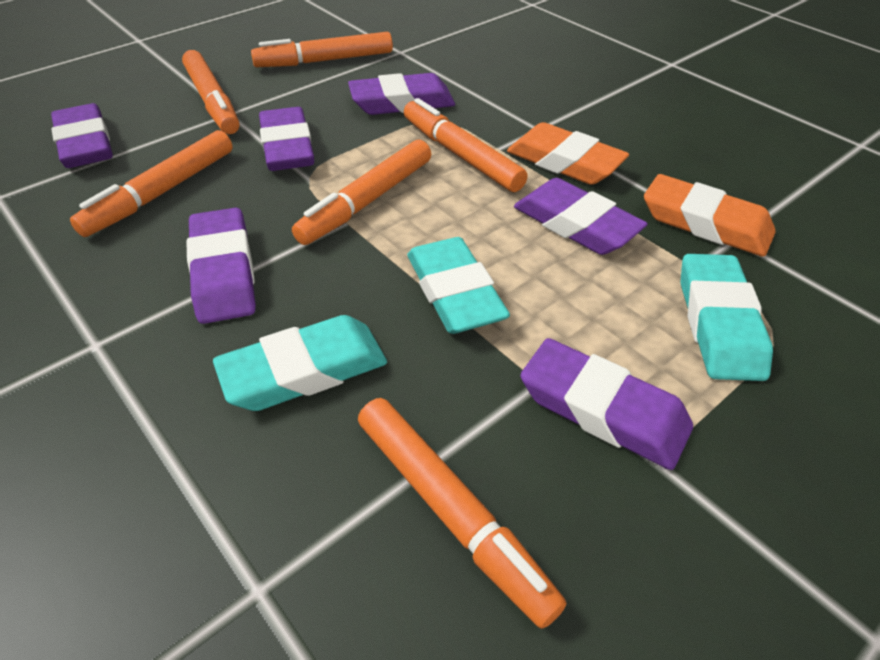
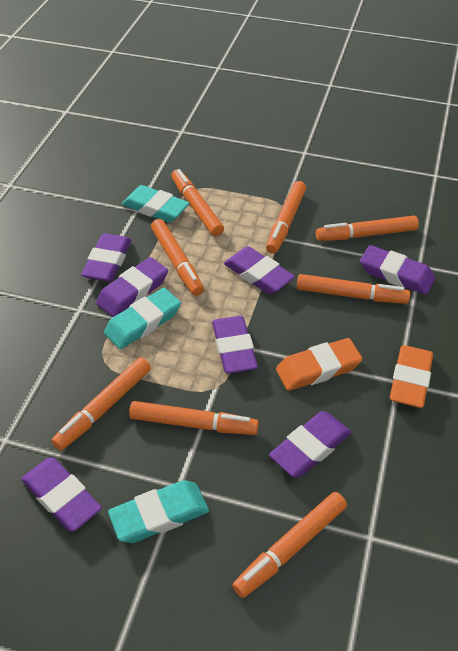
orange marker: [70,130,233,237] [182,50,240,134] [251,32,393,67] [292,140,431,245] [358,398,566,629] [404,98,528,192] = 6 -> [51,357,151,451] [129,401,259,435] [151,219,204,296] [171,169,224,236] [232,492,347,598] [266,181,306,254] [297,274,410,304] [316,216,419,241] = 8
purple eraser: [51,103,113,168] [187,208,256,324] [259,107,314,171] [348,73,455,115] [514,178,648,255] [520,338,693,470] = 6 -> [21,457,102,532] [81,233,132,282] [96,257,168,317] [212,316,258,373] [224,246,295,294] [269,411,351,477] [360,245,435,295] = 7

